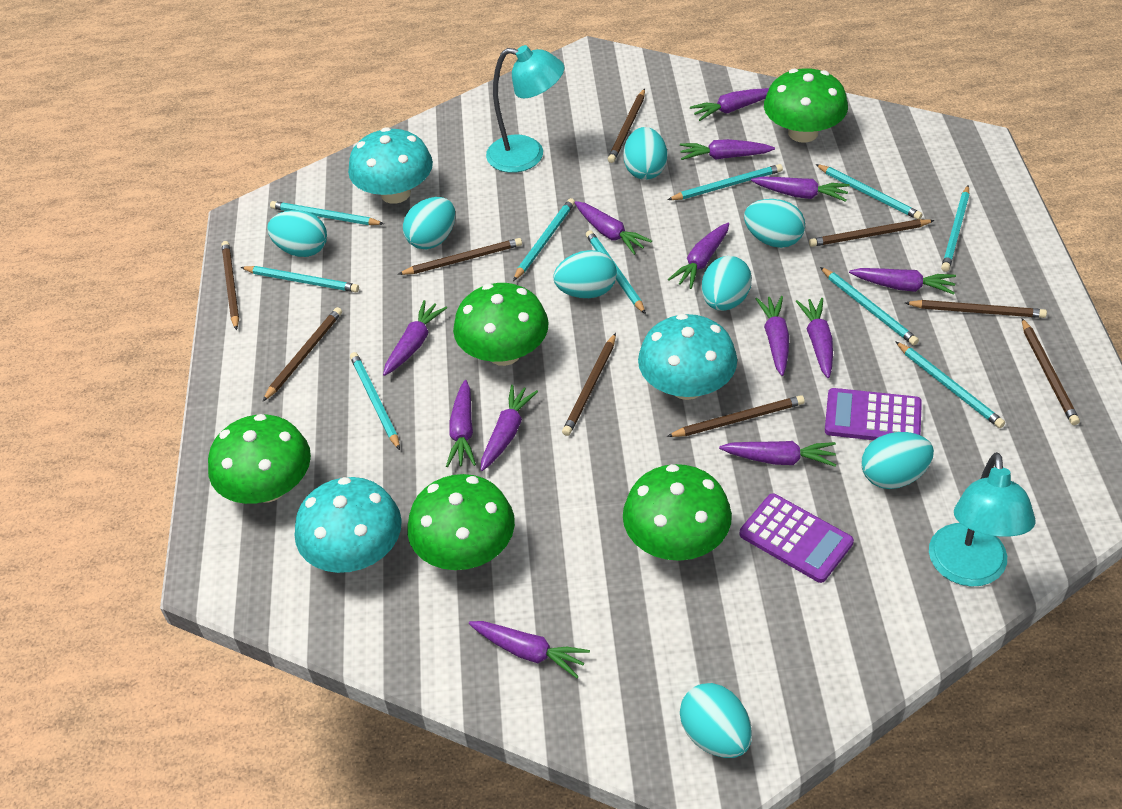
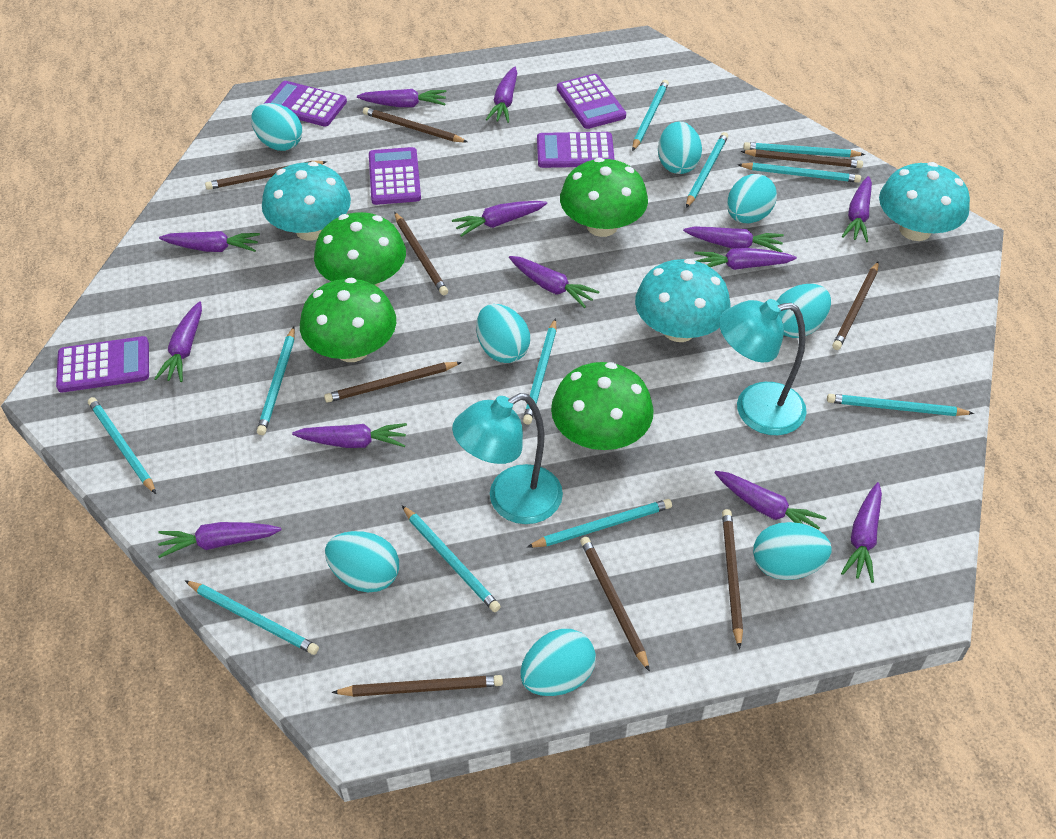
green mushroom: [208,414,311,504] [407,474,515,570] [453,283,549,366] [623,464,732,561] [764,68,848,143] = 5 -> [300,278,396,362] [314,212,406,287] [551,362,654,450] [560,158,648,237] = 4
purple calculator: [740,493,854,583] [825,388,922,440] = 2 -> [56,336,149,392] [264,81,347,126] [369,147,421,205] [537,132,615,168] [557,74,626,129] = 5
turquoise pencil: [240,266,359,292] [270,201,384,225] [350,352,400,450] [513,198,575,281] [586,230,646,314] [667,164,783,200] [815,164,923,219] [820,267,919,345] [895,341,1005,428] [941,185,970,272] = 10 -> [88,397,156,494] [185,580,319,655] [257,327,295,435] [402,505,501,612] [523,318,556,424] [527,499,672,548] [632,80,669,151] [686,132,728,208] [737,163,861,183] [743,142,865,157] [827,394,974,416] = 11

